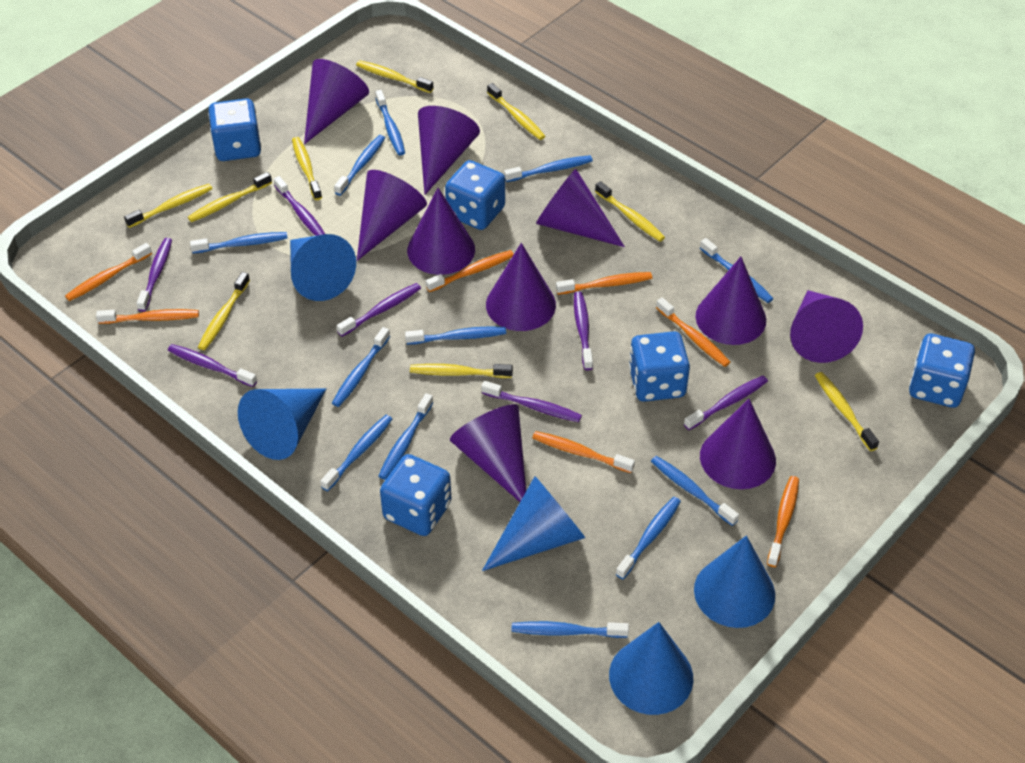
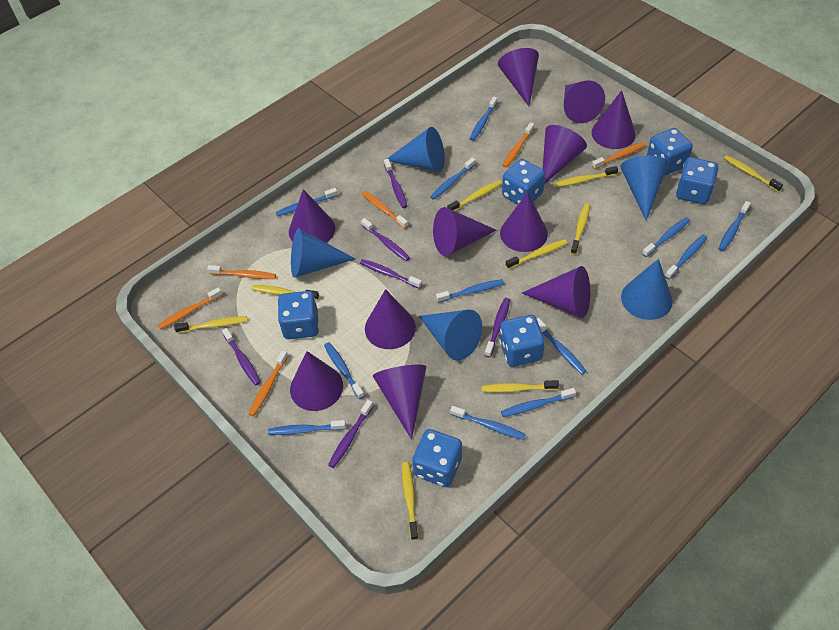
blue dice: [208,98,261,161] [380,454,451,536] [445,160,505,230] [629,331,690,402] [909,333,975,408] = 5 -> [278,291,319,339] [412,429,462,487] [499,315,545,367] [502,159,545,205] [647,128,693,176] [676,157,719,204] = 6
orange toothbrush: [65,243,152,301] [96,309,199,324] [426,250,514,292] [532,431,635,473] [556,272,652,295] [656,297,730,367] [767,476,799,567] = 7 -> [157,287,222,330] [207,265,276,279] [248,350,288,416] [362,191,408,229] [502,122,534,168] [592,142,646,169] = 6
purple cone: [304,59,369,144] [357,170,427,261] [407,188,475,275] [418,106,480,195] [450,404,526,502] [486,243,556,331] [536,169,625,247] [695,257,766,345] [700,399,776,489] [790,290,863,363] = 10 -> [289,189,335,243] [290,351,343,411] [365,289,416,349] [373,365,427,440] [433,207,496,256] [498,48,539,106] [500,192,548,252] [522,266,590,318] [543,125,587,184] [564,81,605,123] [591,90,636,149] = 11
purple toothbrush: [136,238,172,312] [168,344,257,387] [274,176,325,236] [337,283,421,337] [481,381,582,422] [574,292,593,370] [684,375,768,430] = 7 -> [222,328,261,385] [328,400,373,468] [360,259,422,289] [361,218,410,261] [384,159,407,208] [485,298,510,357] = 6

